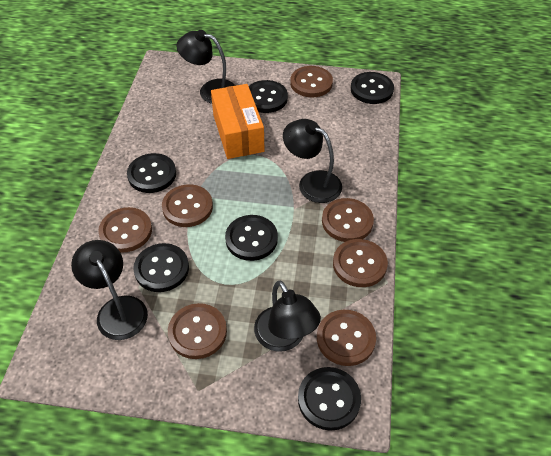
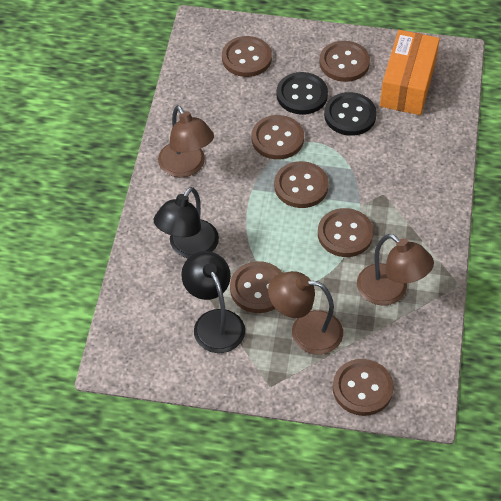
black button: [127,153,176,193] [133,243,189,292] [225,215,278,261] [249,80,288,113] [298,367,361,431] [351,72,394,104] = 6 -> [276,72,328,115] [324,92,377,136] = 2
black lamp: [71,240,148,340] [176,30,236,104] [254,281,321,352] [283,119,342,203] = 4 -> [154,187,219,258] [181,251,245,353] = 2
brown lamp: none = 0 -> [158,105,214,178] [268,271,343,355] [357,234,434,306] = 3

